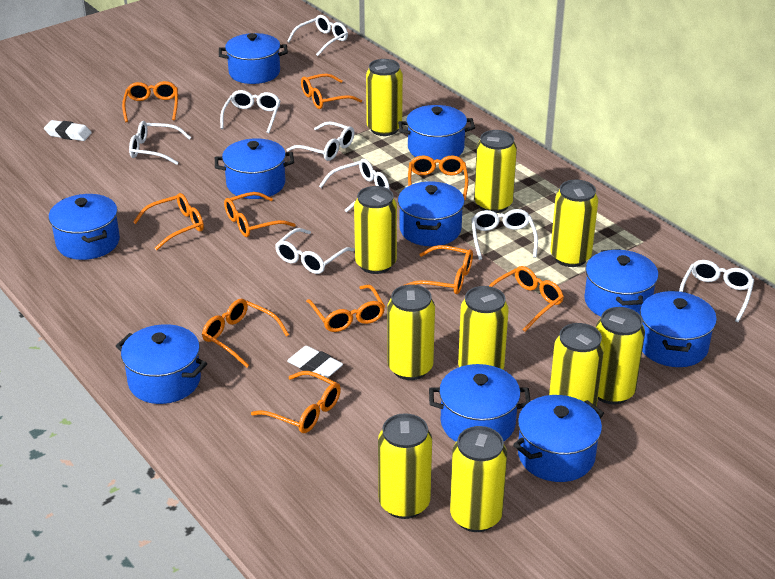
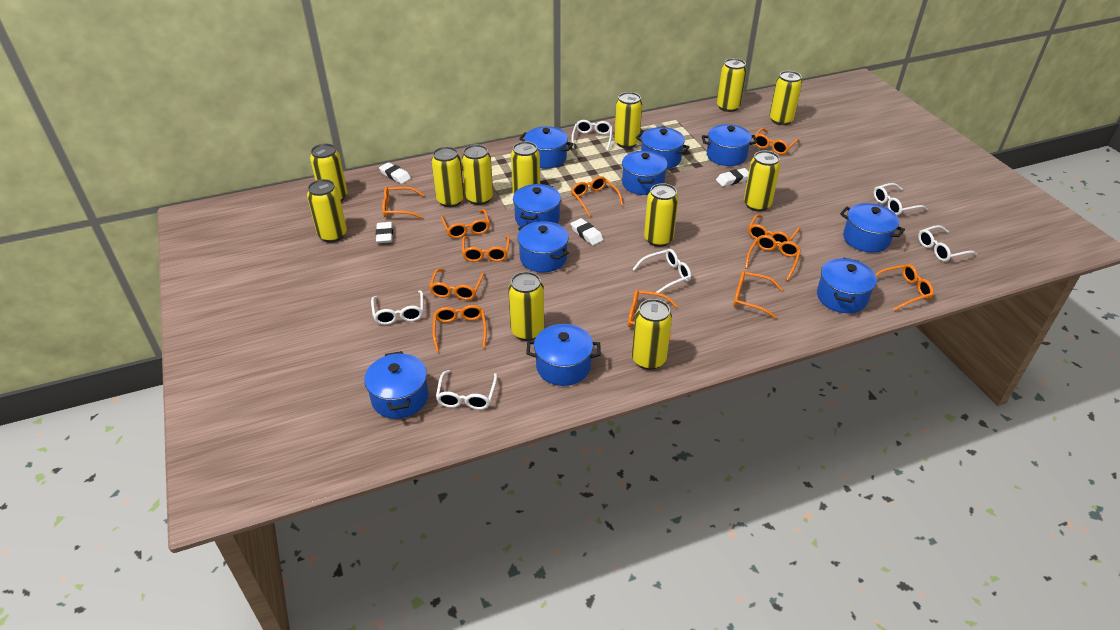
orange glasses: [122,81,178,122] [133,193,204,250] [202,299,289,368] [224,192,296,237] [251,371,341,433] [301,73,362,109] [306,285,385,332] [404,245,473,294] [408,155,468,201] [489,266,564,332] = 10 -> [382,187,424,219] [429,269,484,300] [432,305,487,352] [441,209,490,238] [462,235,510,262] [571,176,623,216] [628,290,678,338] [733,271,783,319] [745,235,801,281] [748,214,800,247] [753,128,799,155] [876,264,934,311] = 12
white eraser: [44,120,92,141] [287,346,343,378] = 2 -> [376,222,393,243] [379,162,411,184] [571,218,604,245] [716,168,749,187] = 4
white glasses: [129,121,191,165] [220,90,281,133] [275,228,355,274] [287,15,348,56] [287,121,354,161] [319,159,390,212] [471,209,538,260] [679,260,754,322] = 8 -> [371,290,423,325] [436,370,497,410] [571,120,612,151] [632,249,691,296] [874,183,928,215] [918,225,977,262] = 6
yellow can: [354,186,397,274] [366,59,403,136] [378,413,432,519] [387,284,435,380] [450,426,507,532] [458,286,509,370] [474,130,517,213] [549,323,605,407] [550,180,598,267] [596,307,645,404] = 10 -> [307,179,347,242] [310,144,348,202] [431,147,464,207] [462,145,493,205] [508,272,544,341] [511,141,540,194] [614,92,642,148] [632,299,672,370] [644,183,678,247] [717,58,747,112] [744,151,780,211] [770,71,802,125] = 12

